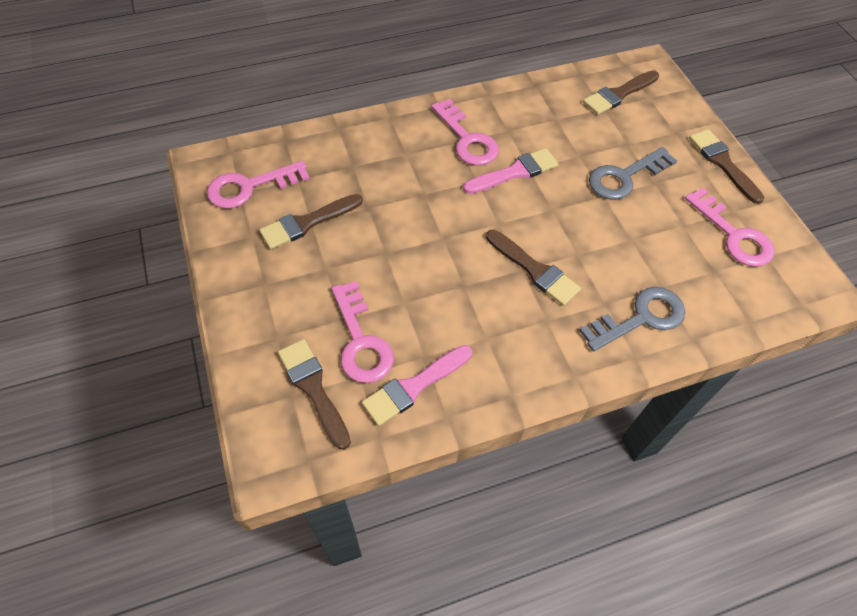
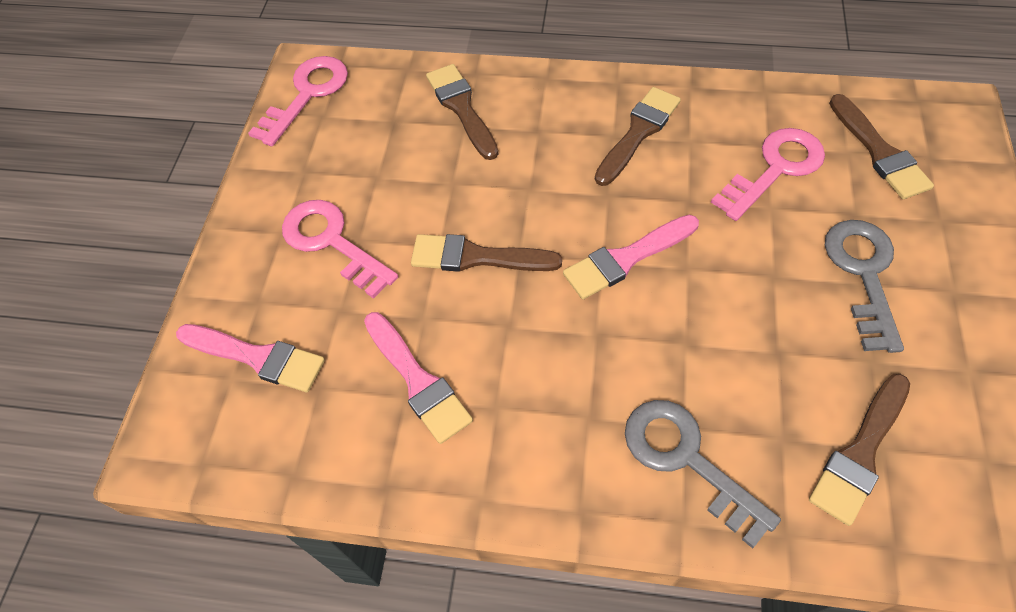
pink brush: [362,345,472,426] [463,148,558,194] = 2 -> [176,324,325,393] [364,312,473,444] [563,215,699,299] = 3
pink key: [207,161,310,209] [332,281,394,383] [431,99,499,165] [685,188,774,267] = 4 -> [248,56,348,146] [282,200,398,299] [711,128,825,221] = 3

